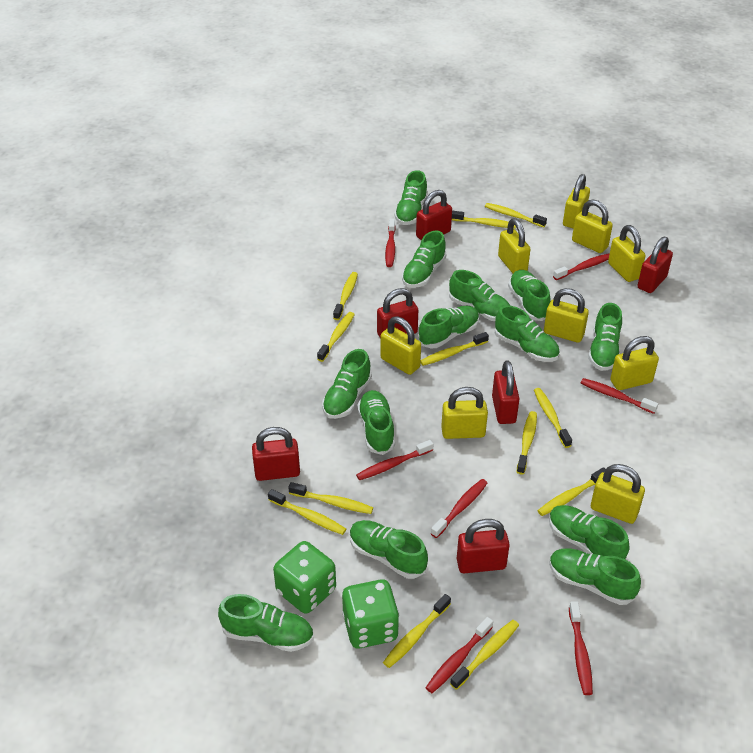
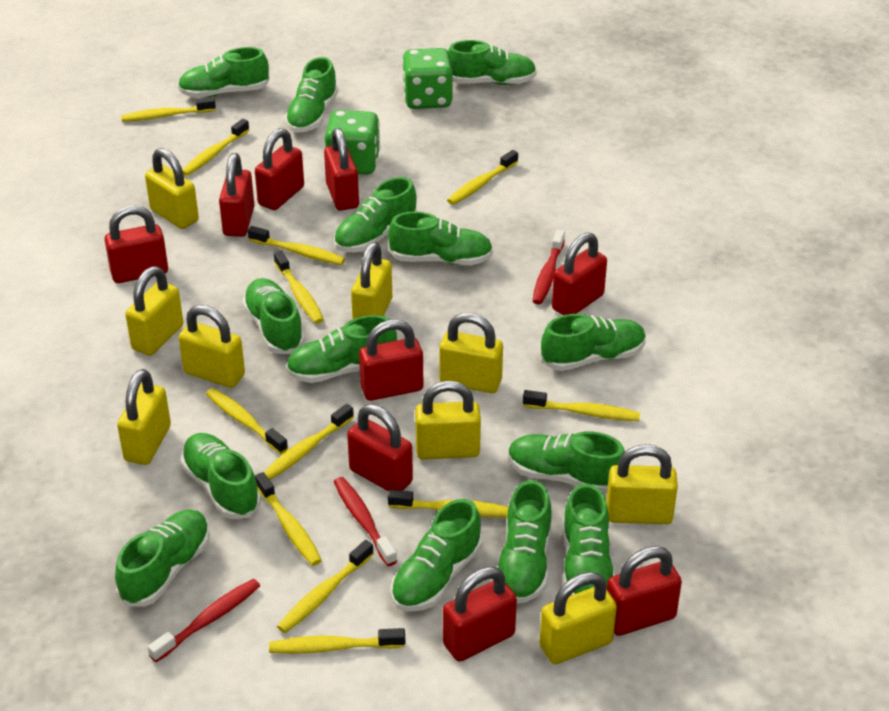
green shoe: [218,594,314,652] [322,349,372,419] [350,520,428,579] [357,390,395,455] [394,170,428,225] [402,231,446,288] [418,306,479,348] [449,270,511,321] [495,305,560,362] [508,270,551,321] [549,505,629,559] [549,548,641,605] [588,303,622,371] = 13 -> [115,510,210,606] [178,47,270,98] [181,433,261,519] [242,278,305,354] [285,57,338,132] [286,315,397,383] [334,177,417,252] [388,212,493,265] [391,499,482,612] [448,40,537,85] [497,480,552,604] [508,431,625,494] [541,314,646,371] [562,483,615,596] = 14
red padlock: [252,427,300,481] [377,288,418,339] [416,190,452,240] [457,519,510,573] [492,361,520,424] [637,237,673,293] = 6 -> [104,206,168,283] [219,153,255,237] [255,128,304,210] [324,128,359,211] [347,404,413,492] [359,320,423,401] [443,567,517,662] [552,232,607,315] [607,546,682,636] = 9
red toothbrush: [356,440,433,480] [385,219,396,267] [425,617,493,693] [431,479,487,538] [553,253,609,280] [569,601,593,695] [581,378,658,414] = 7 -> [148,579,260,662] [334,477,397,566] [533,229,565,305] = 3

